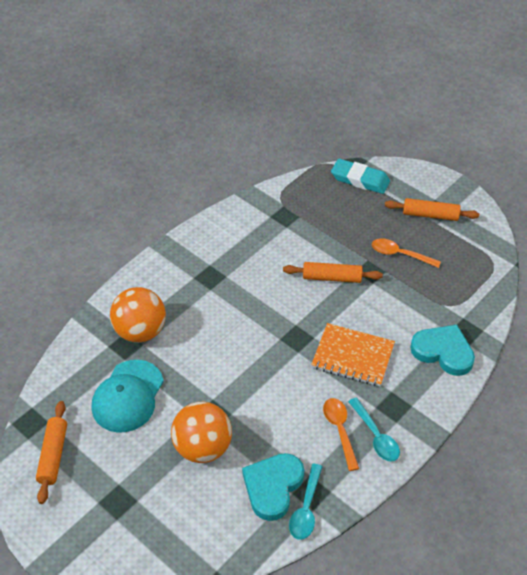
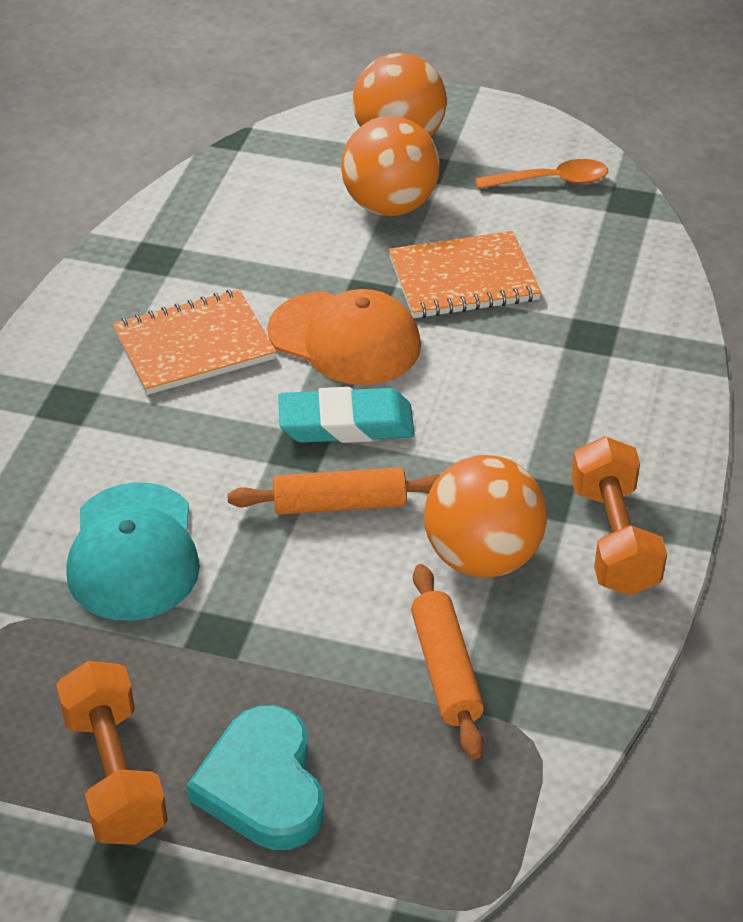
orange ball: [110,287,166,343] [171,402,232,463] = 2 -> [341,116,440,216] [352,53,447,137] [424,455,547,578] = 3
orange cap: none = 0 -> [267,289,421,385] = 1
orange dumbbell: none = 0 -> [56,661,168,845] [571,436,667,596] = 2
orange notebook: [311,323,395,386] = 1 -> [112,289,277,395] [389,231,541,318] = 2
orange rolling pin: [36,401,67,504] [283,262,383,283] [385,198,479,221] = 3 -> [227,467,440,515] [411,564,484,759] = 2
orange spoon: [323,398,359,471] [372,238,441,268] = 2 -> [475,159,608,189] = 1
turquoise heart: [242,453,304,521] [410,325,475,376] = 2 -> [186,705,323,850] = 1
turquoise spoon: [289,464,323,540] [348,397,400,462] = 2 -> none = 0

